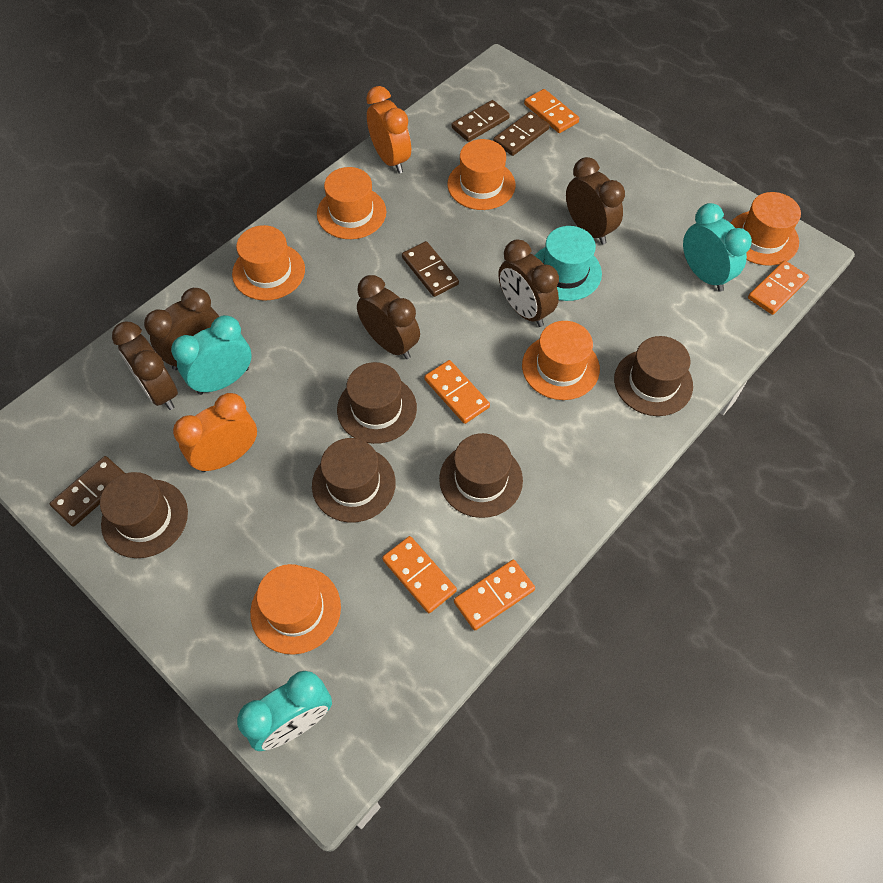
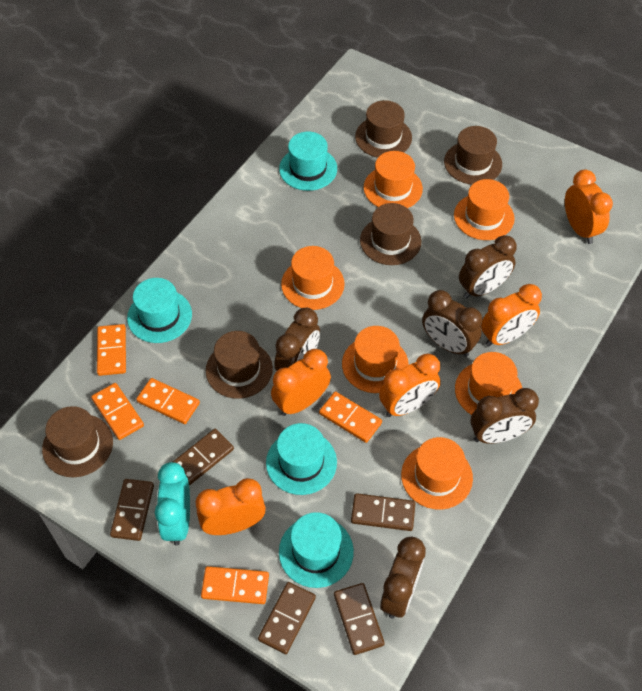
brown domino: [50,456,125,527] [402,241,459,297] [452,100,510,142] [493,111,550,156] = 4 -> [110,479,154,541] [173,428,234,485] [258,582,316,654] [334,583,385,655] [351,493,416,531] = 5
orange clock: [173,393,257,472] [366,86,411,174] = 2 -> [196,478,266,535] [271,349,331,416] [379,354,441,417] [481,284,542,347] [565,170,613,244] = 5
turquoise clock: [171,315,252,395] [237,671,332,751] [683,203,752,292] = 3 -> [155,462,190,545] = 1
turquoise hat: [535,226,602,301] = 1 -> [127,278,192,343] [266,423,337,495] [279,132,337,191] [279,512,354,588] = 4

